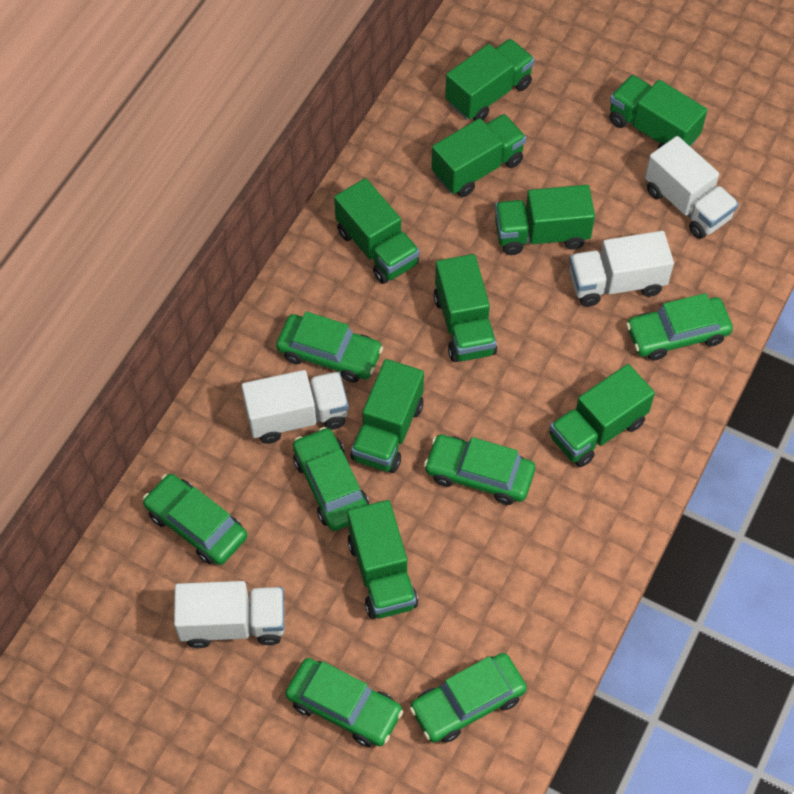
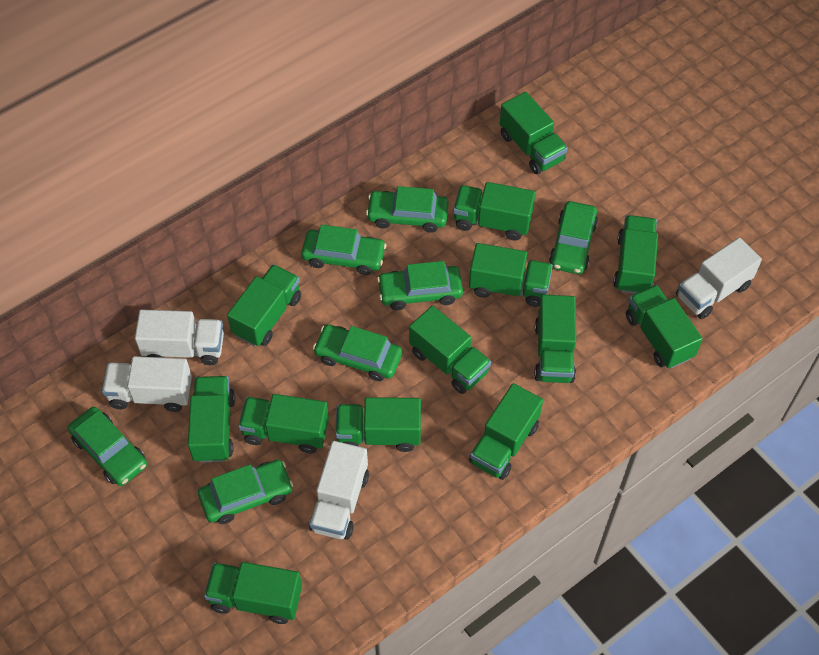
green truck: [334,178,420,284] [347,500,418,619] [351,359,424,473] [431,114,526,197] [434,254,497,362] [445,39,535,121] [495,185,595,255] [550,364,655,467] [609,75,707,149] = 9 -> [188,376,235,463] [204,562,302,624] [227,264,301,347] [238,394,329,454] [335,397,421,452] [409,306,491,394] [453,182,535,241] [469,243,553,307] [469,383,543,480] [500,92,568,174] [534,295,576,383] [613,215,658,294] [626,285,703,369] = 13

